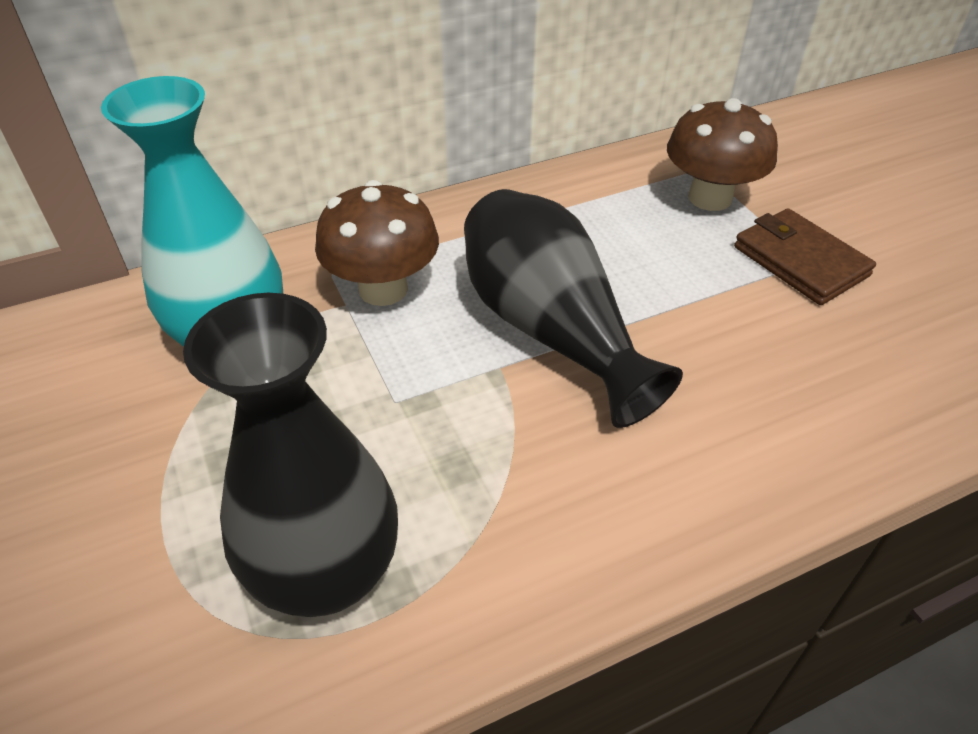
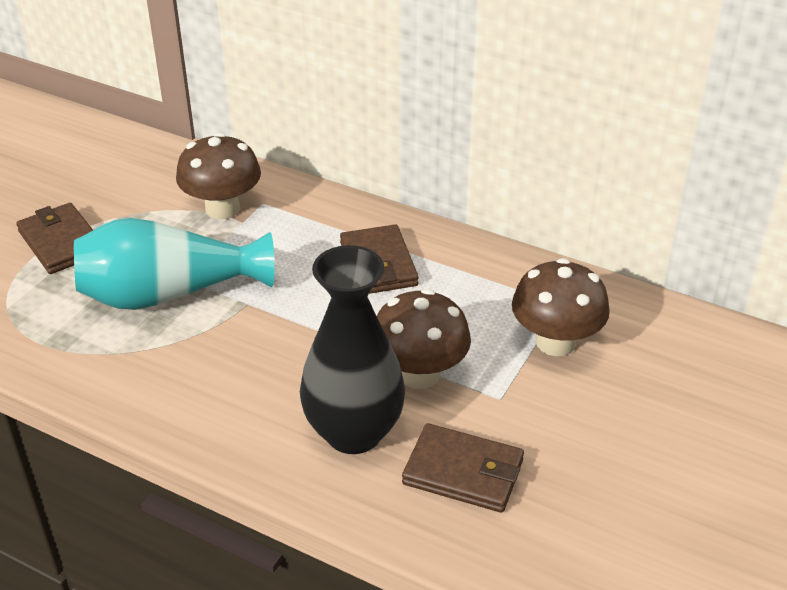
black vase: [183,293,398,617] [464,189,683,428] = 2 -> [300,245,405,454] = 1
brown mushroom: [315,180,439,306] [667,98,778,211] = 2 -> [176,133,261,219] [377,289,471,389] [512,258,610,356] = 3
brown wallet: [734,208,876,305] = 1 -> [16,203,93,274] [340,224,419,294] [402,423,524,513] = 3

